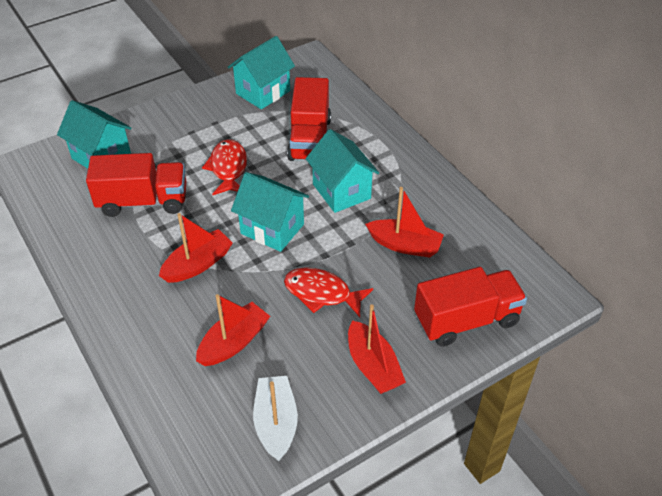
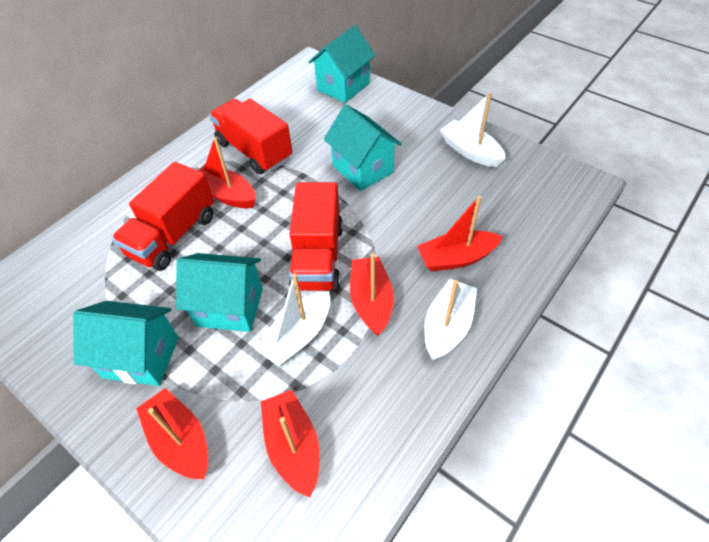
red boat: [159,213,233,283] [196,294,270,366] [348,304,406,394] [365,187,444,258] = 4 -> [136,388,208,479] [198,137,256,208] [261,390,320,498] [350,253,394,336] [417,196,502,271] = 5
red fish: [202,139,247,195] [284,267,373,317] = 2 -> none = 0
white boat: [253,376,298,461] = 1 -> [255,273,330,366] [424,279,477,360] [440,93,506,167] = 3

